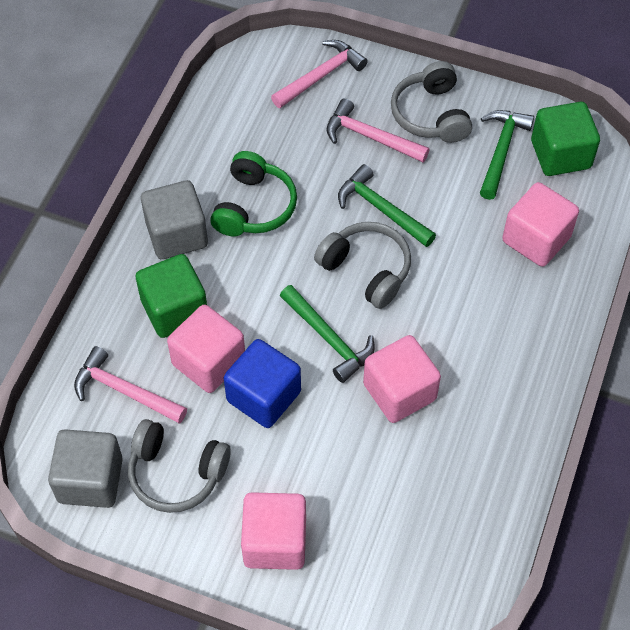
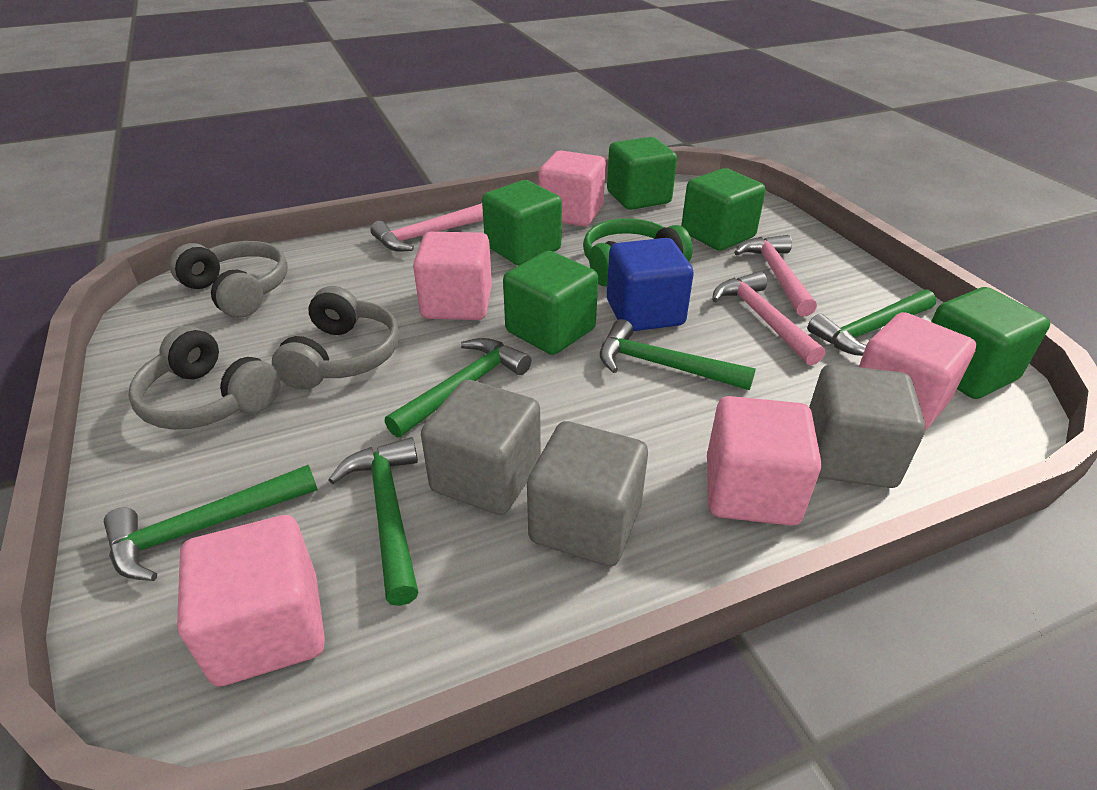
green cube: [136,254,207,338] [531,102,600,176] = 2 -> [482,180,562,265] [503,251,598,355] [607,137,677,210] [681,168,766,251] [931,287,1050,399] = 5
green hammer: [280,285,375,383] [338,164,436,247] [480,110,534,200] = 3 -> [104,465,317,581] [328,437,418,606] [385,338,531,438] [600,319,756,390] [807,289,936,356] = 5
grey cube: [48,429,123,508] [141,180,208,259] = 2 -> [421,380,541,515] [527,421,648,566] [809,364,925,488] = 3
pink cube: [167,305,245,393] [241,492,306,570] [363,335,441,423] [502,182,579,267] = 4 -> [177,515,325,686] [413,232,492,320] [538,150,606,226] [707,396,822,526] [859,312,976,431] = 5

